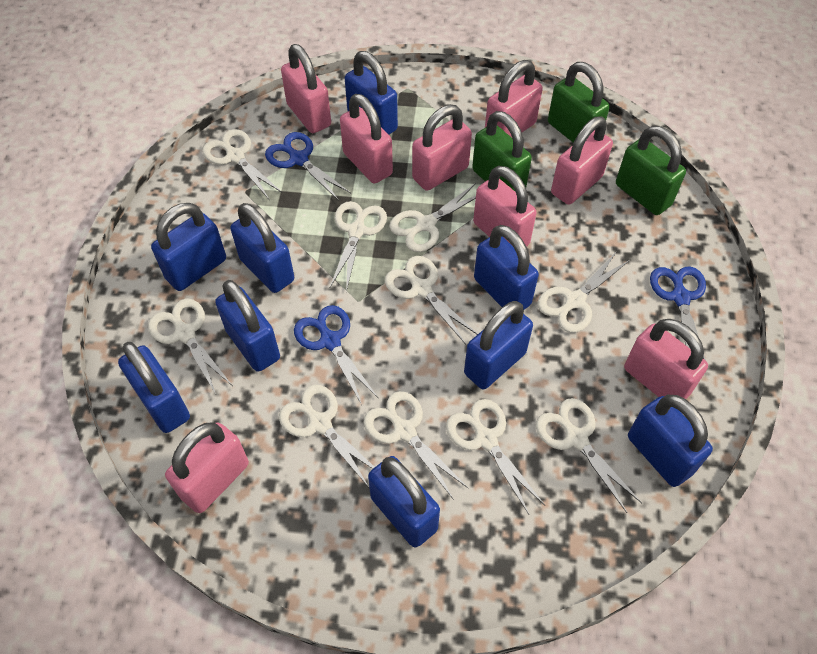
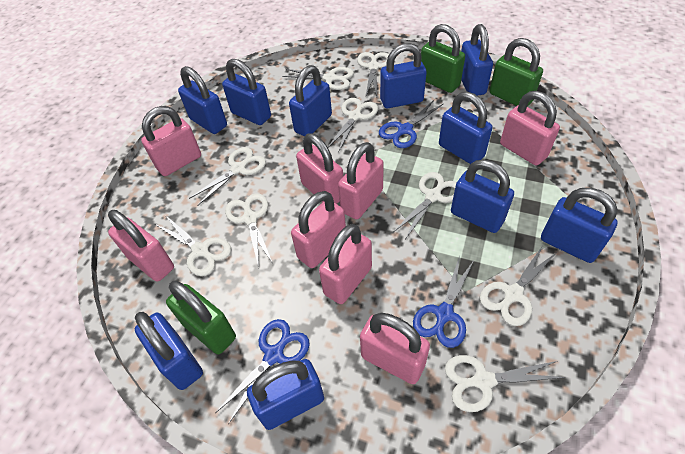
blue padlock: [118,342,190,433] [151,203,226,291] [215,280,280,372] [230,203,294,293] [345,51,398,135] [368,456,440,547] [464,301,533,389] [474,225,539,310] [628,394,713,487] = 9 -> [135,312,203,390] [178,66,227,134] [222,59,271,125] [247,359,324,430] [289,65,332,137] [380,43,427,108] [439,92,493,164] [451,160,514,233] [461,24,493,96] [541,188,618,263] = 10
white scissors: [148,298,232,394] [202,129,283,199] [279,385,375,489] [330,201,387,292] [363,391,469,500] [385,256,478,344] [389,183,476,252] [446,399,545,514] [536,398,642,513] [537,251,631,333] = 10 -> [155,215,231,276] [189,147,266,206] [225,193,272,267] [282,67,354,90] [328,98,378,153] [357,52,389,96] [393,172,457,239] [445,355,566,412] [480,246,557,326] = 9

